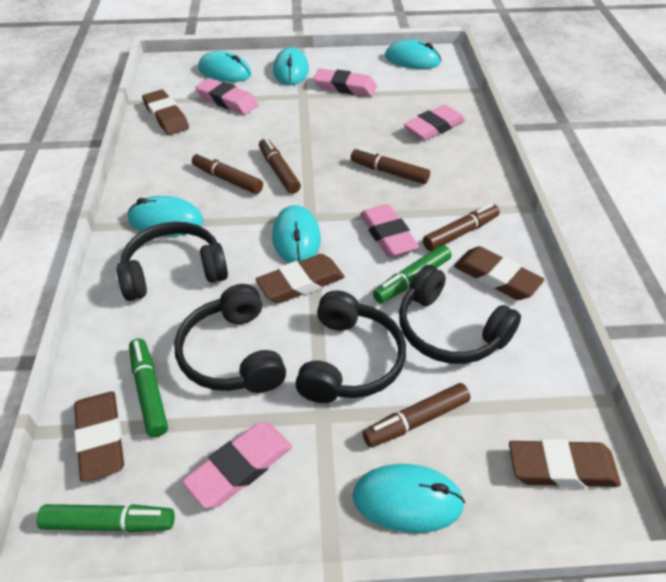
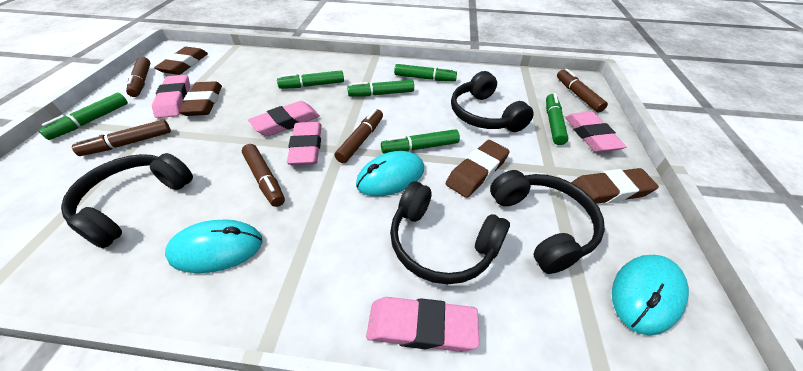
brown eraser: [74,391,124,482] [142,90,189,135] [256,254,345,303] [454,246,545,300] [509,439,621,488] = 5 -> [154,47,208,75] [179,81,222,116] [446,140,510,198] [571,168,659,204] = 4
green marker: [37,504,175,533] [129,338,168,437] [373,245,451,303] = 3 -> [38,93,128,140] [277,70,344,89] [347,80,414,97] [381,129,460,154] [394,64,457,81] [546,93,568,145] = 6
turquoise mouse: [128,196,204,236] [198,51,252,82] [272,205,321,263] [273,47,309,85] [353,464,465,533] [385,39,441,69] = 6 -> [165,219,263,273] [356,151,424,197] [612,255,689,335] = 3

